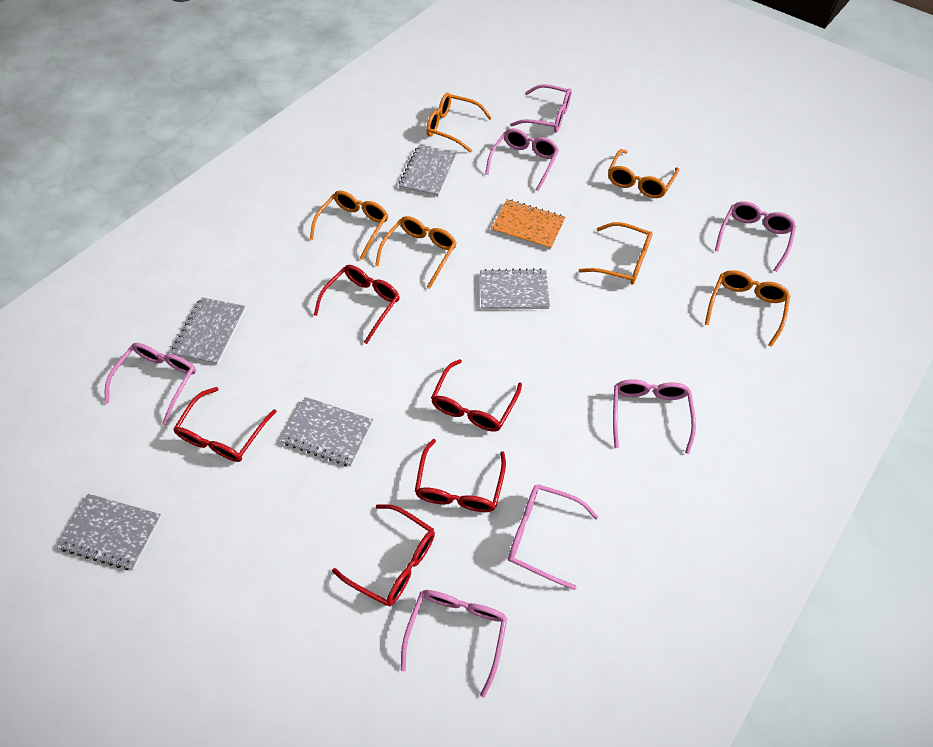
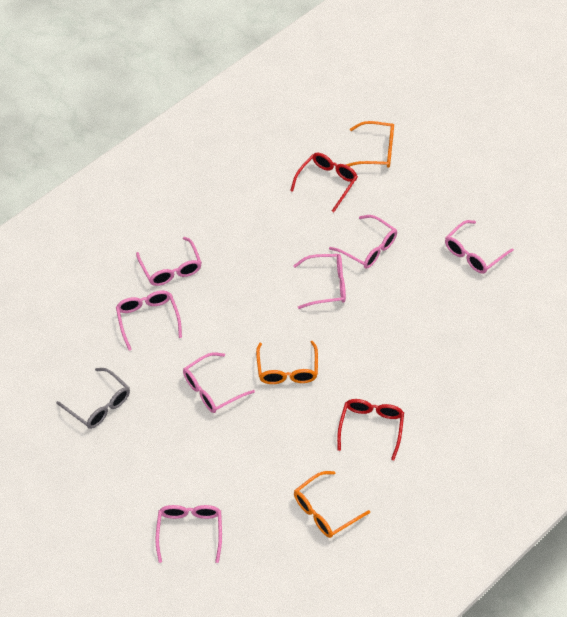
grey glasses: none = 0 -> [56,368,130,429] = 1
grey notebook: [57,494,162,570] [171,297,246,365] [281,397,373,467] [399,146,456,197] [480,268,550,310] = 5 -> none = 0
orange glasses: [310,191,388,260] [375,216,457,289] [426,93,492,153] [578,222,653,285] [608,149,679,198] [705,270,790,347] = 6 -> [256,341,318,384] [294,471,370,538] [346,121,394,168] = 3
orange notebook: [491,199,566,250] = 1 -> none = 0
red glasses: [173,387,277,462] [314,265,400,344] [332,504,435,606] [415,439,506,512] [431,359,522,432] = 5 -> [290,152,358,212] [337,399,404,461] = 2

